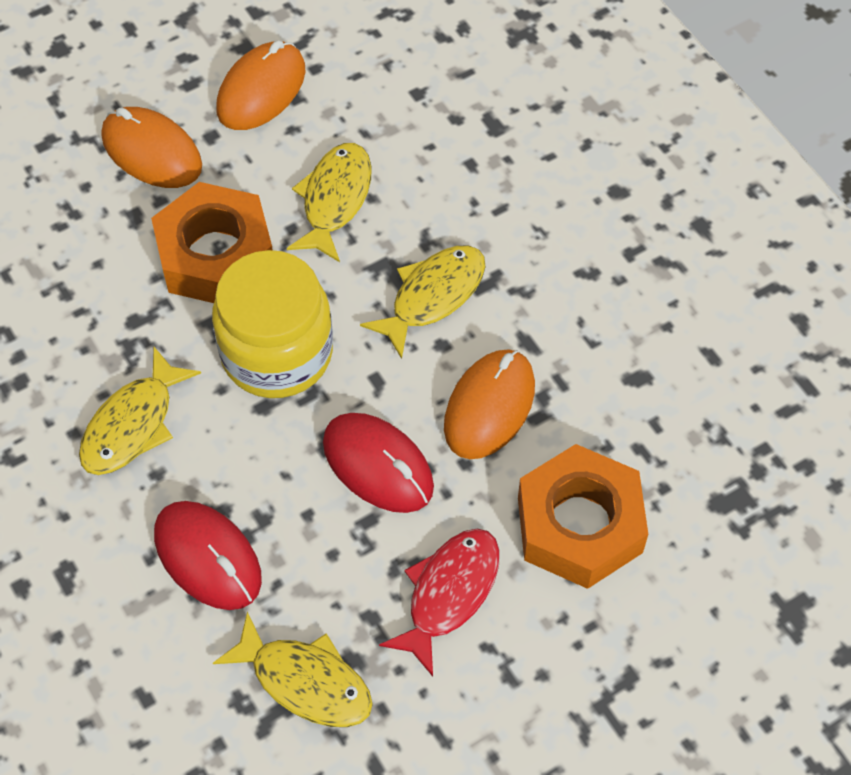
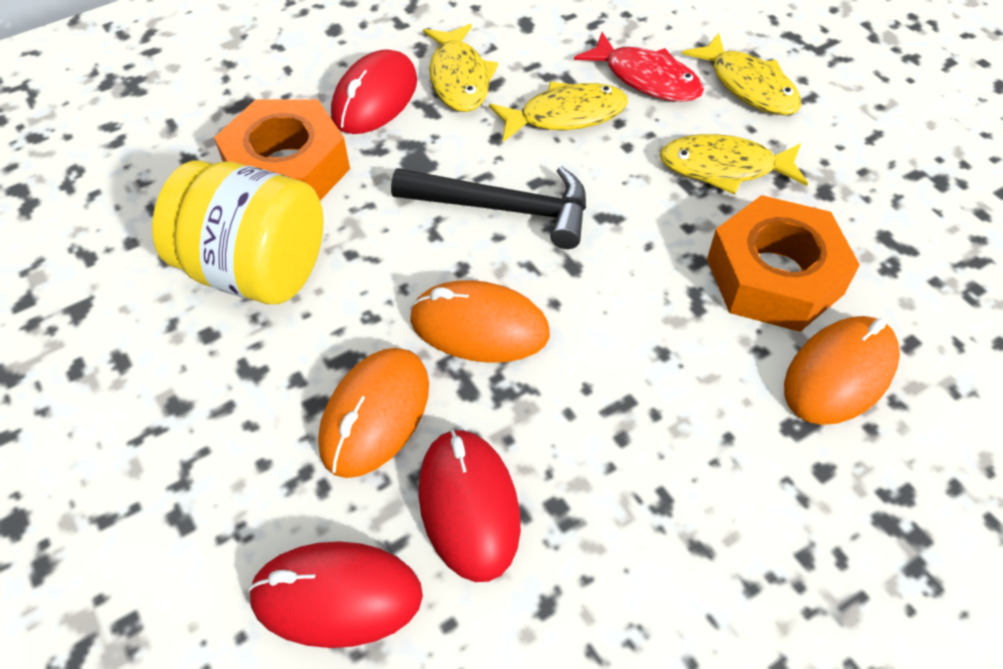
black hammer: none = 0 -> [391,166,586,249] = 1
red mouse: [154,501,262,610] [323,413,434,513] = 2 -> [247,542,423,648] [331,49,417,134] [419,429,521,582] = 3

